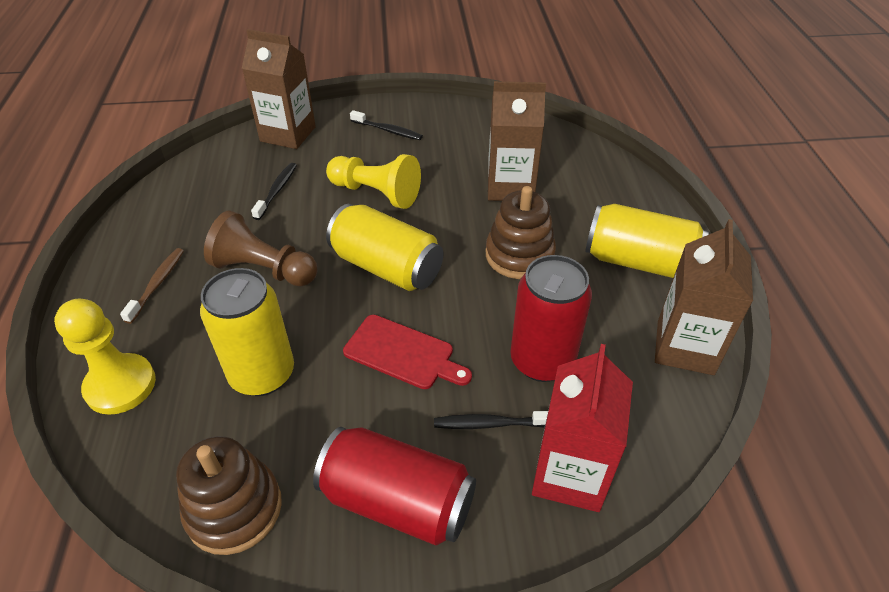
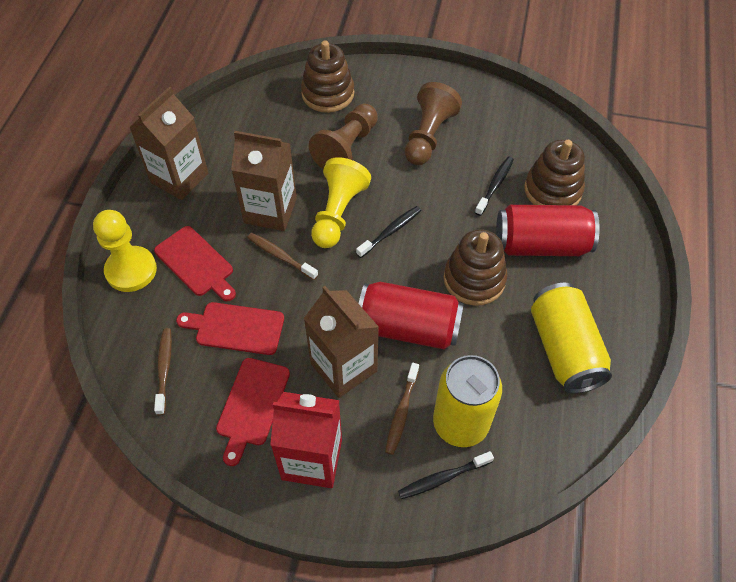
brown pawn: [204,210,317,286] = 1 -> [309,104,378,169] [405,82,462,165] = 2
brown stacking toy: [176,436,282,555] [486,186,556,279] = 2 -> [301,41,354,113] [444,229,508,306] [524,140,585,205] = 3
brown toothbrush: [120,248,184,324] = 1 -> [154,328,172,415] [247,233,318,280] [385,363,419,455] = 3
red cutting board: [343,315,472,389] = 1 -> [154,226,236,301] [176,302,284,355] [216,358,290,466] = 3
yellow can: [200,268,294,396] [326,204,443,291] [585,204,709,278] = 3 -> [433,355,502,447] [531,283,612,394] = 2

